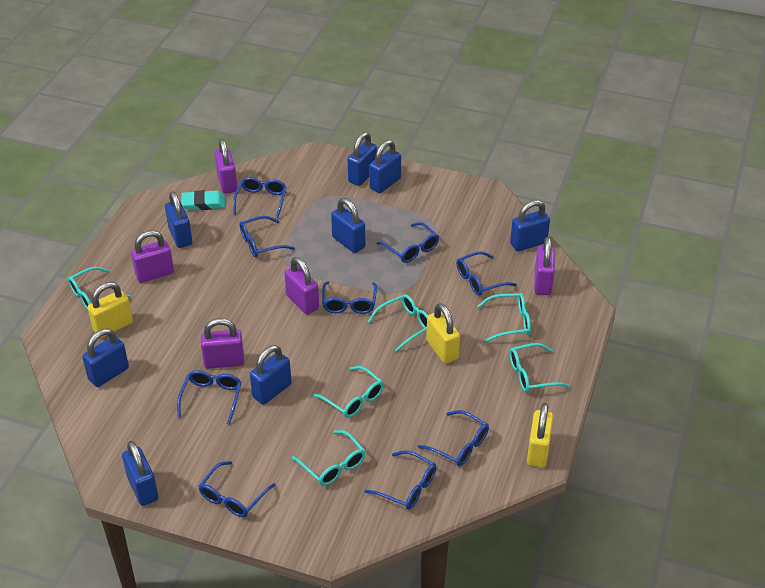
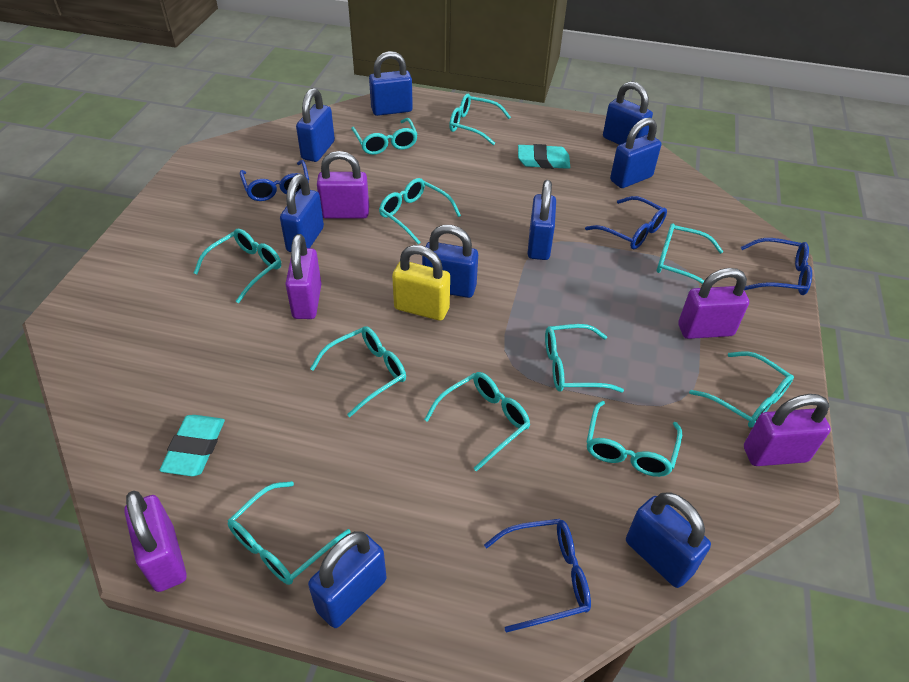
blue glasses: [177,370,241,424] [198,461,276,517] [233,177,287,220] [239,216,295,257] [322,282,377,314] [365,450,437,510] [377,222,439,263] [418,410,489,466] [456,251,517,296] = 9 -> [240,160,309,201] [484,519,591,633] [585,196,667,249] [741,238,812,295] = 4
blue padlock: [82,329,129,387] [122,441,159,506] [165,191,192,248] [250,345,292,405] [331,198,365,253] [348,132,377,186] [369,140,401,193] [510,200,550,251] = 8 -> [280,174,324,252] [296,88,335,162] [308,531,387,628] [369,51,413,116] [422,225,478,298] [527,180,556,260] [603,81,653,145] [610,118,661,188] [626,492,711,588] = 9
turquoise eraser: [181,190,225,210] = 1 -> [159,415,225,476] [518,144,570,169] = 2
turquoise glasses: [68,267,131,310] [292,430,366,486] [314,366,384,418] [368,294,428,352] [477,293,531,342] [509,343,570,392] = 6 -> [194,229,281,303] [228,481,351,585] [310,326,406,417] [351,118,418,155] [379,178,461,244] [424,372,530,472] [449,94,511,145] [545,324,624,393] [587,401,682,477] [656,223,723,284] [689,351,794,428] = 11
yellow padlock: [87,282,133,338] [426,303,460,364] [527,403,554,468] = 3 -> [392,245,450,321] = 1

